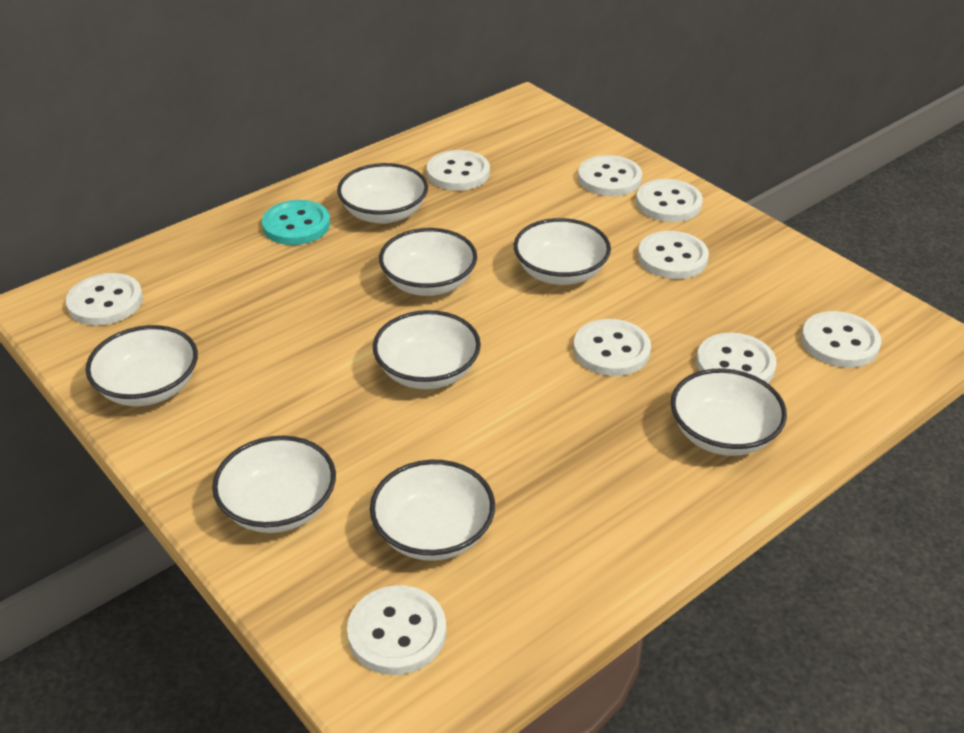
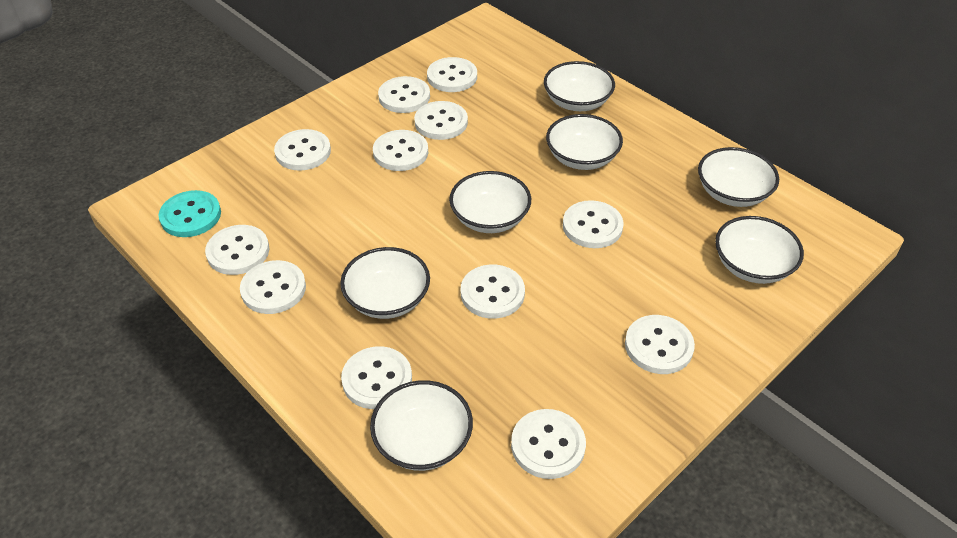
white bowl: [85,325,198,406] [212,436,336,533] [337,163,428,224] [370,460,495,561] [373,310,481,389] [379,228,477,296] [514,218,611,285] [671,369,787,456] = 8 -> [340,247,430,319] [370,380,473,471] [449,171,531,233] [544,61,615,111] [546,114,623,170] [698,147,779,207] [715,216,804,284] = 7
white button: [66,273,143,325] [347,585,446,675] [427,150,490,191] [573,319,651,376] [578,155,642,196] [636,179,703,222] [638,231,709,279] [696,333,776,383] [801,311,881,368] = 9 -> [205,225,269,275] [240,260,306,314] [274,129,331,171] [341,346,412,409] [373,130,428,171] [378,76,430,113] [414,101,468,140] [427,57,477,92] [461,264,525,319] [511,409,586,479] [563,200,623,248] [625,315,695,374] = 12

